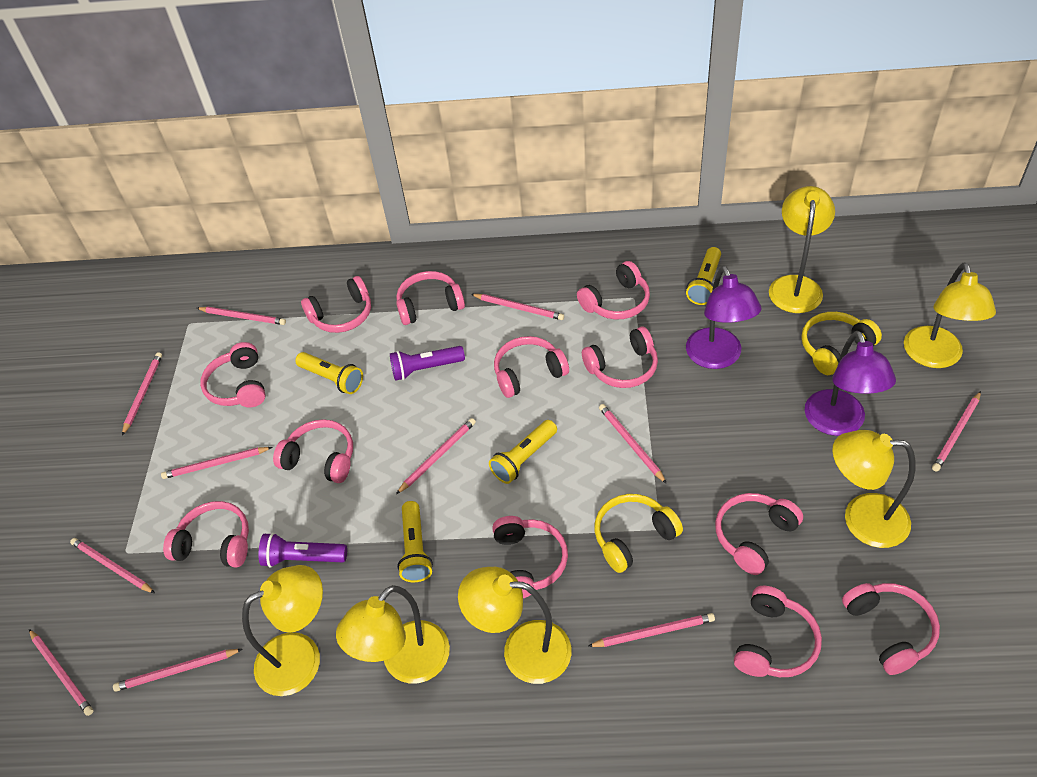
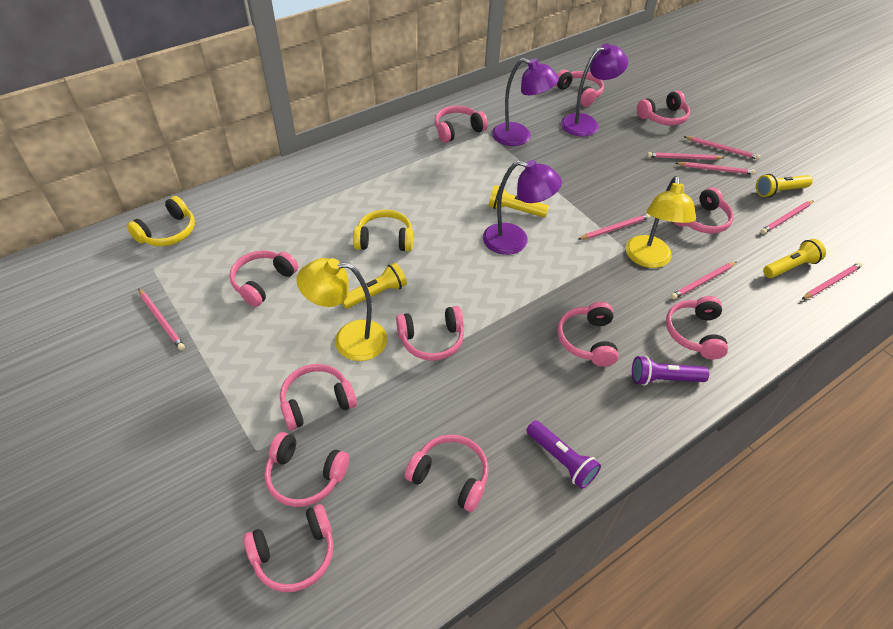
pink pencil: [29,629,93,716] [70,538,155,593] [113,649,242,692] [122,352,162,436] [161,447,272,479] [197,307,286,325] [396,418,476,494] [471,294,564,320] [587,613,715,647] [599,404,667,484] [932,391,981,472] = 11 -> [138,288,185,350] [577,214,651,240] [647,152,724,160] [671,262,736,299] [676,162,756,175] [683,136,760,160] [760,200,814,234] [801,262,862,300] = 8
purple lamp: [686,266,761,369] [805,331,896,436] = 2 -> [483,160,562,255] [492,58,559,146] [561,43,628,137] = 3
yellow lamp: [242,565,323,696] [336,585,450,684] [458,567,572,684] [769,186,835,313] [832,430,916,548] [904,262,996,368] = 6 -> [297,258,387,361] [626,176,696,268] = 2

